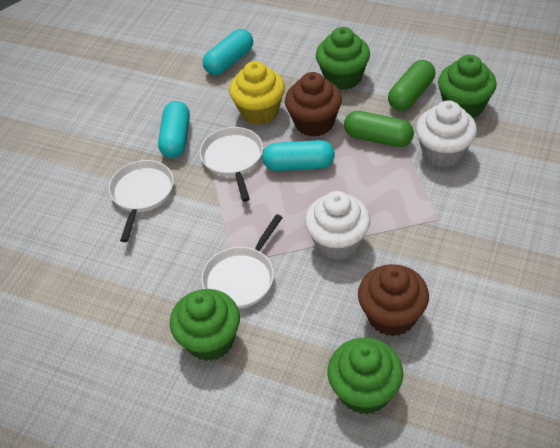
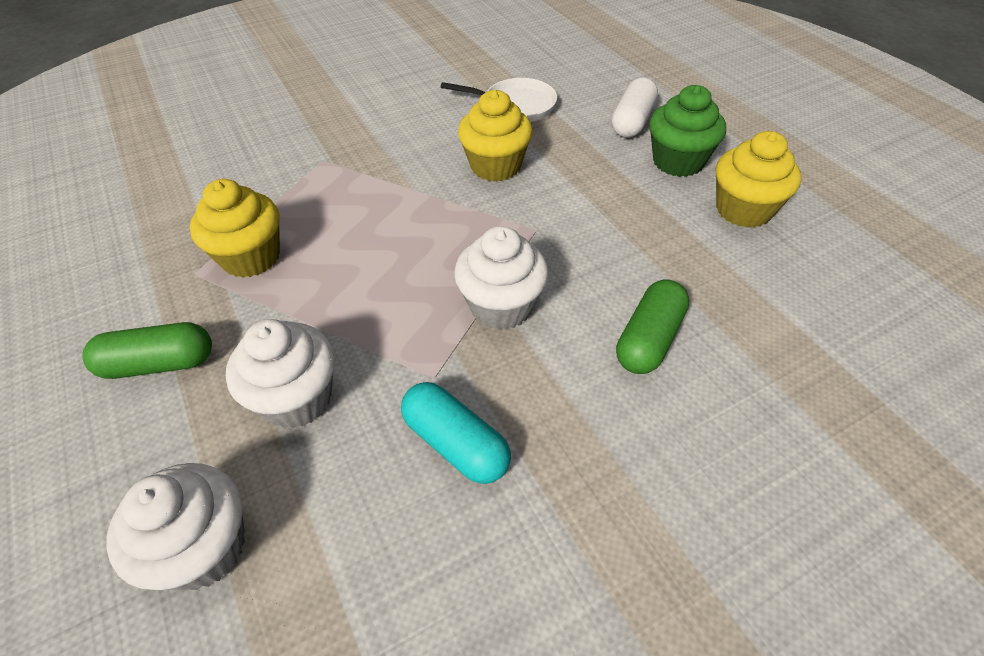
brown cupcake: [285,72,342,137] [358,264,429,336] = 2 -> none = 0
green cupcake: [170,289,240,361] [316,27,370,90] [327,338,403,415] [438,55,497,118] = 4 -> [649,85,726,177] = 1
turquoise capsule: [158,101,190,158] [203,29,253,75] [262,140,335,171] = 3 -> [401,382,511,484] = 1
white capsule: none = 0 -> [612,77,658,138] = 1
white cupcake: [305,191,370,260] [416,100,477,168] = 2 -> [106,463,245,590] [226,319,335,428] [454,226,548,330] = 3
white pan: [109,160,174,242] [199,127,263,202] [201,214,283,309] = 3 -> [441,78,557,122] = 1
yellow cupcake: [229,61,285,125] = 1 -> [190,179,280,278] [458,90,533,182] [716,131,802,228] = 3

